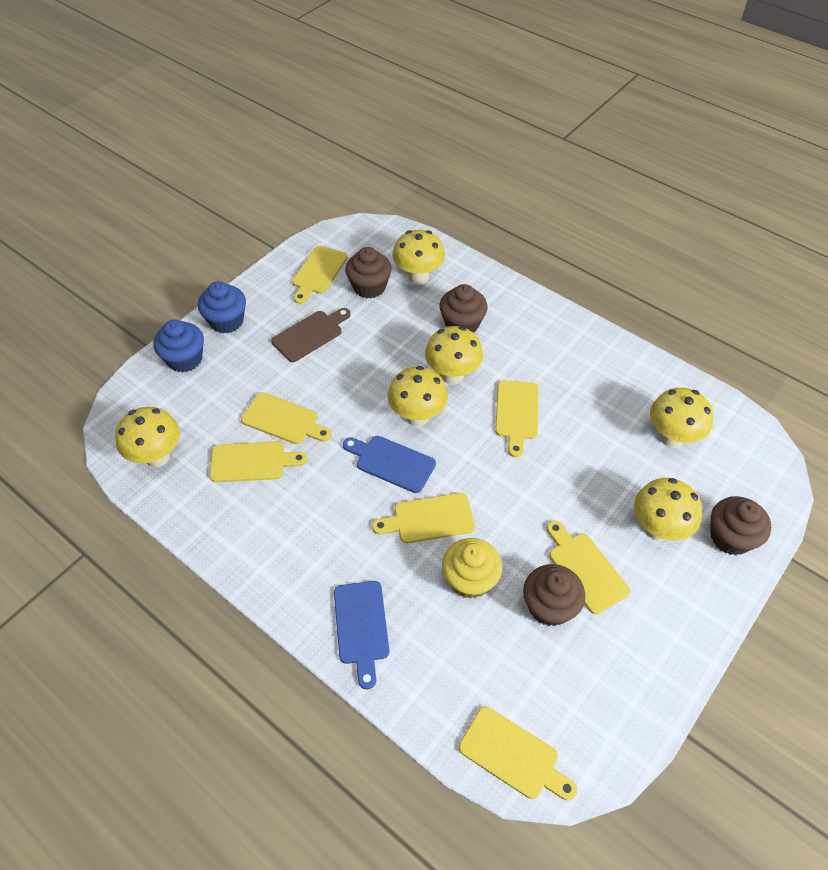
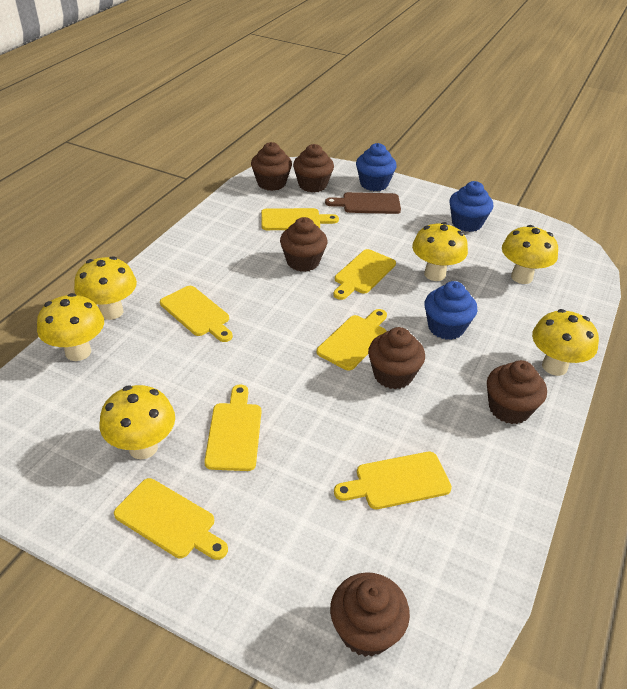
blue cupcake: [154,319,204,372] [198,281,246,333] = 2 -> [356,143,397,191] [425,281,477,340] [449,181,493,232] = 3
blue cutting board: [334,581,389,689] [343,436,436,493] = 2 -> none = 0
brown cupcake: [345,247,392,299] [440,284,488,333] [523,564,585,626] [710,496,771,555] = 4 -> [251,142,292,191] [280,217,327,272] [293,144,334,192] [330,572,410,657] [368,327,425,389] [487,360,547,424] = 6
yellow cupcake: [442,538,503,599] = 1 -> none = 0

